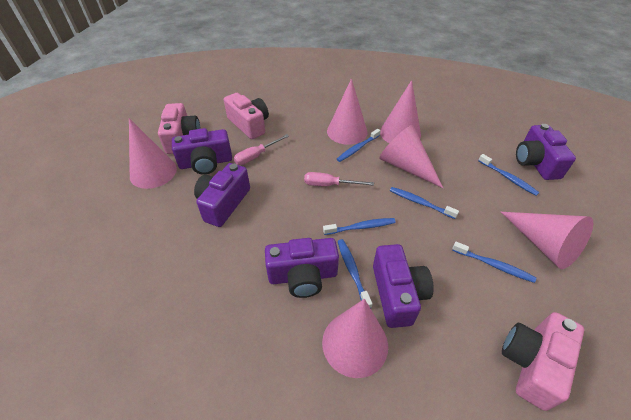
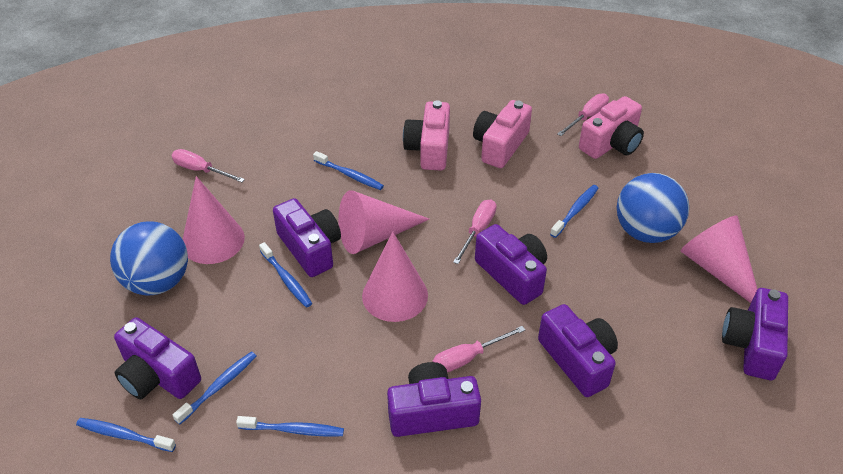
blue ball: none = 0 -> [110,221,188,296] [617,173,689,243] = 2
pink cone: [129,118,177,189] [322,299,388,378] [327,79,368,145] [379,125,443,188] [380,80,421,143] [501,212,593,269] = 6 -> [183,176,245,264] [338,190,429,254] [362,232,428,322] [681,215,757,303] = 4
pink screwdriver: [234,134,289,165] [304,172,374,186] = 2 -> [171,149,245,183] [432,326,525,373] [453,199,497,264] [557,94,609,136] = 4
purple camera: [172,128,232,175] [194,163,250,227] [265,238,339,298] [373,244,434,328] [516,124,576,180] = 5 -> [114,317,201,399] [273,198,341,277] [387,362,481,437] [475,224,547,305] [538,304,618,397] [722,288,788,380] = 6

